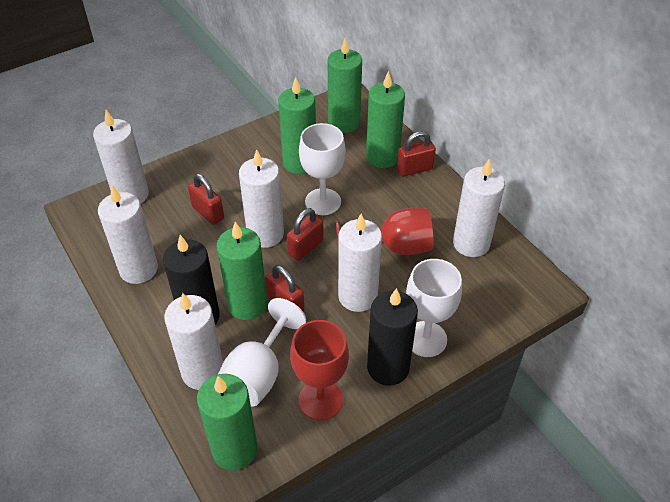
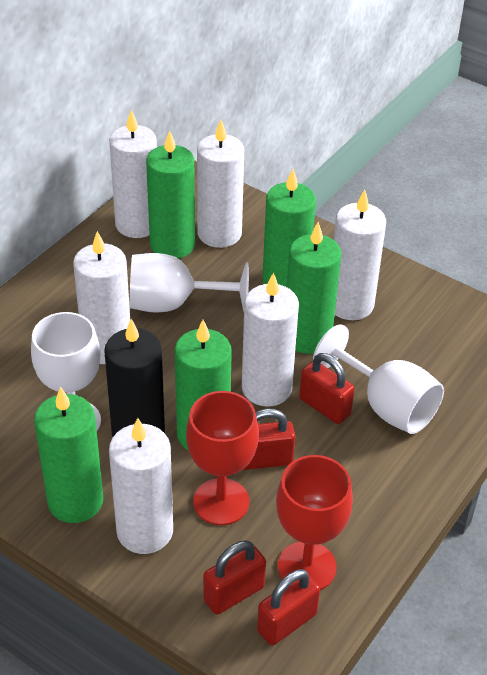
black candle: [163,235,220,325] [367,288,418,386] = 2 -> [104,319,165,438] = 1

